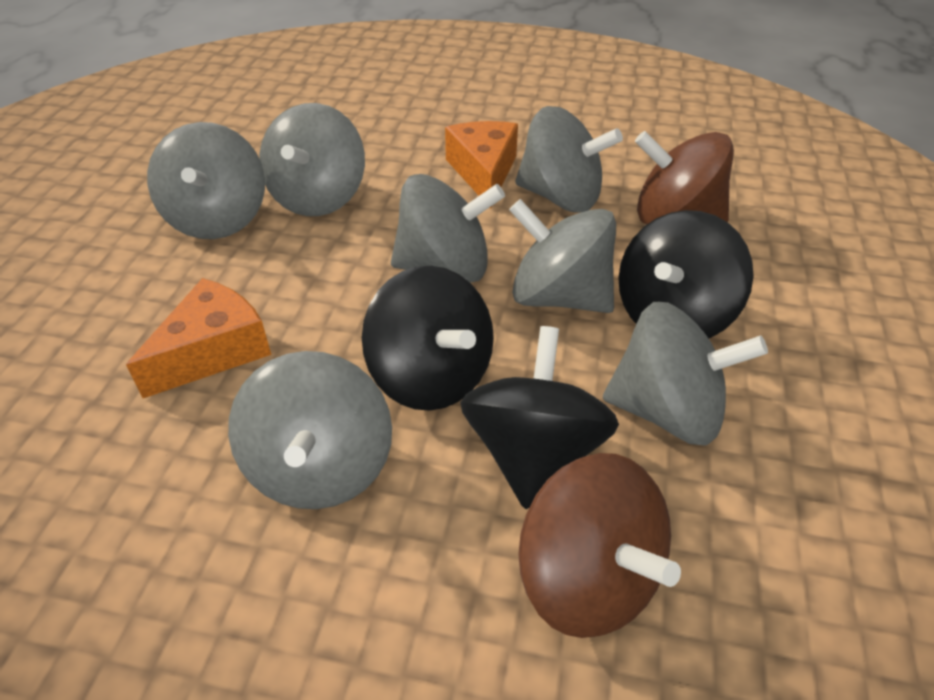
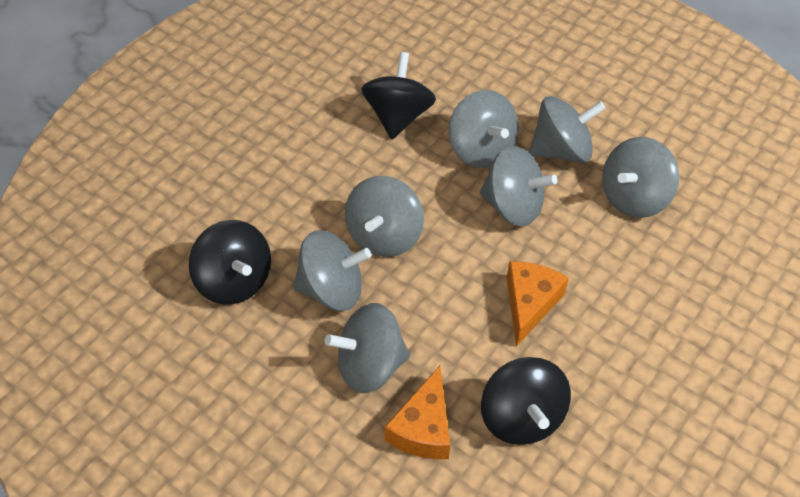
brown spinning top: [518,453,681,638] [635,131,734,224] = 2 -> none = 0

